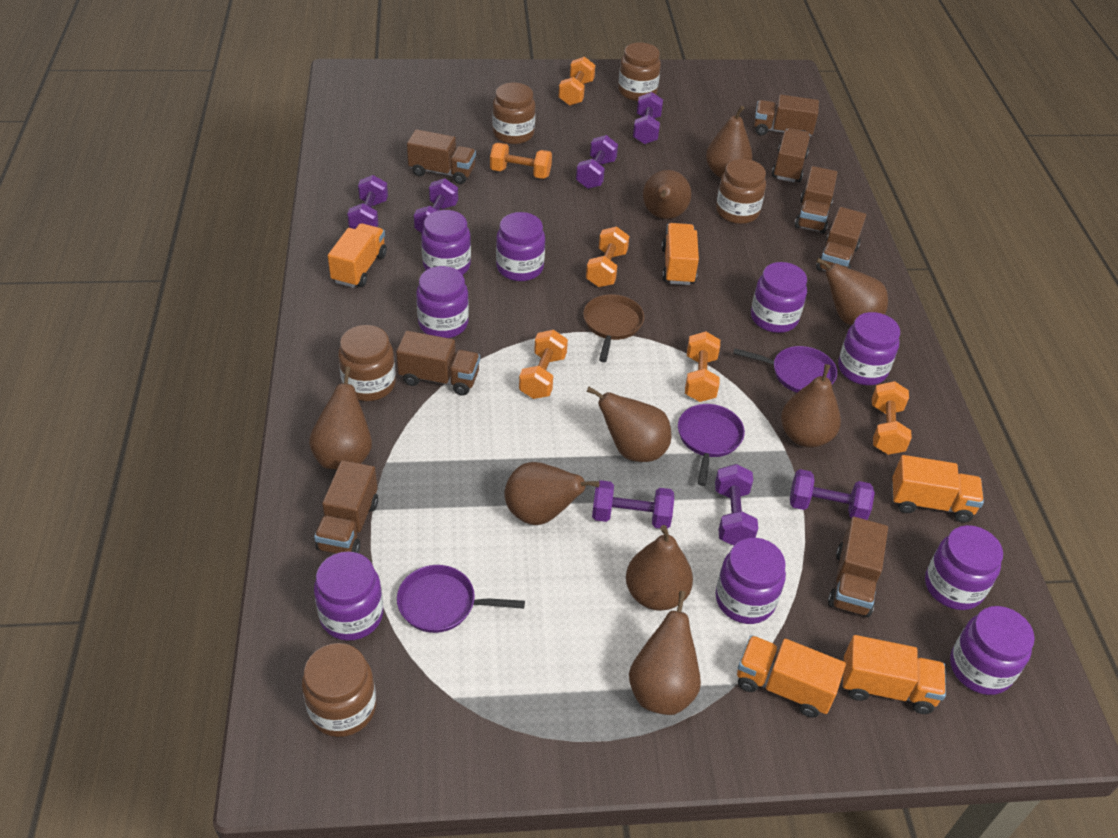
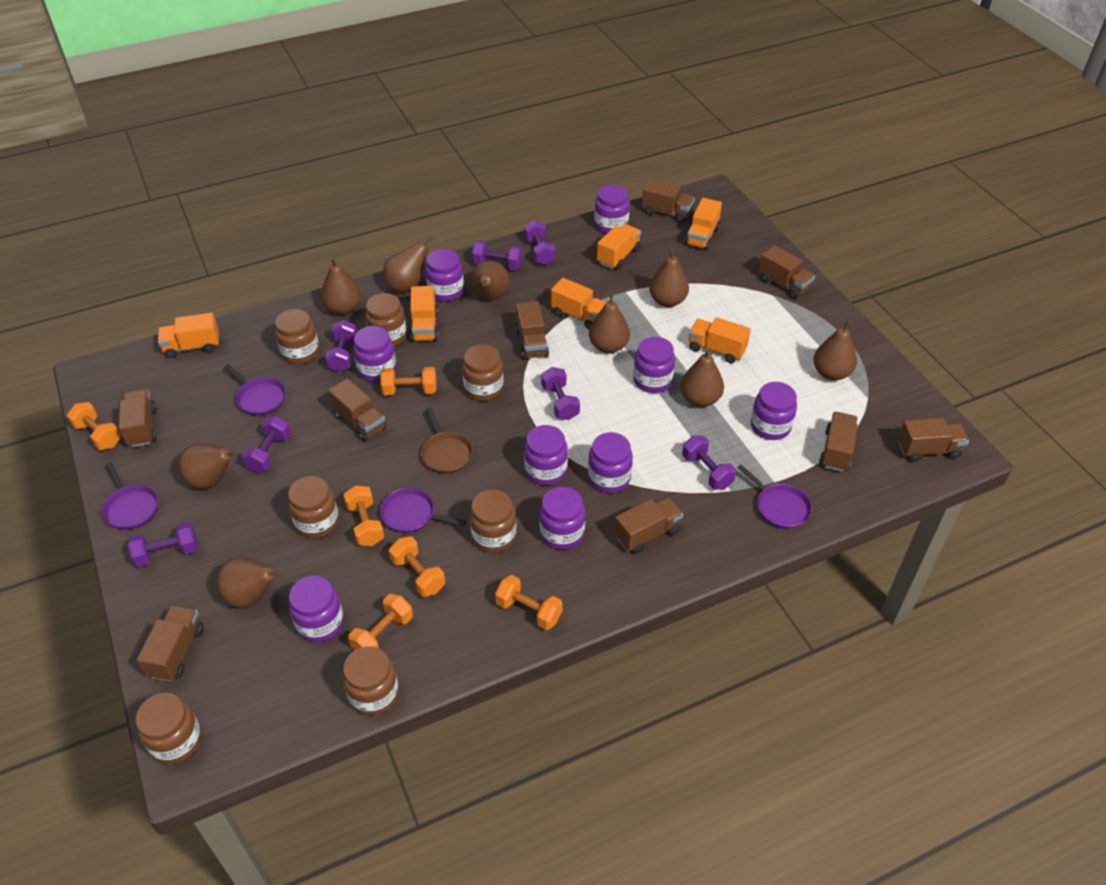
brown jar: [302,643,376,737] [338,325,396,401] [493,83,535,144] [618,43,661,101] [716,159,766,224] = 5 -> [135,693,202,764] [275,309,319,364] [288,476,339,538] [342,646,399,716] [365,293,407,347] [462,344,504,401] [470,490,517,553] = 7
brown truck: [314,460,378,554] [396,331,480,396] [407,129,476,184] [754,95,819,137] [772,128,810,182] [795,166,837,234] [816,207,866,271] [828,517,888,617] = 8 -> [119,389,157,447] [137,606,204,682] [328,378,387,441] [515,301,549,360] [614,497,683,554] [642,179,695,223] [759,245,815,299] [819,412,858,472] [898,418,969,462] = 9
orange truck: [328,223,387,288] [662,223,699,285] [737,636,846,718] [842,635,946,714] [892,455,984,523] = 5 -> [158,313,219,358] [410,286,438,342] [551,278,606,329] [597,224,641,270] [685,198,722,250] [689,317,751,363] = 6
purple pan: [397,565,525,633] [678,404,745,486] [733,346,837,393] = 3 -> [102,463,158,530] [224,364,286,416] [380,488,466,533] [737,464,812,529] = 4

